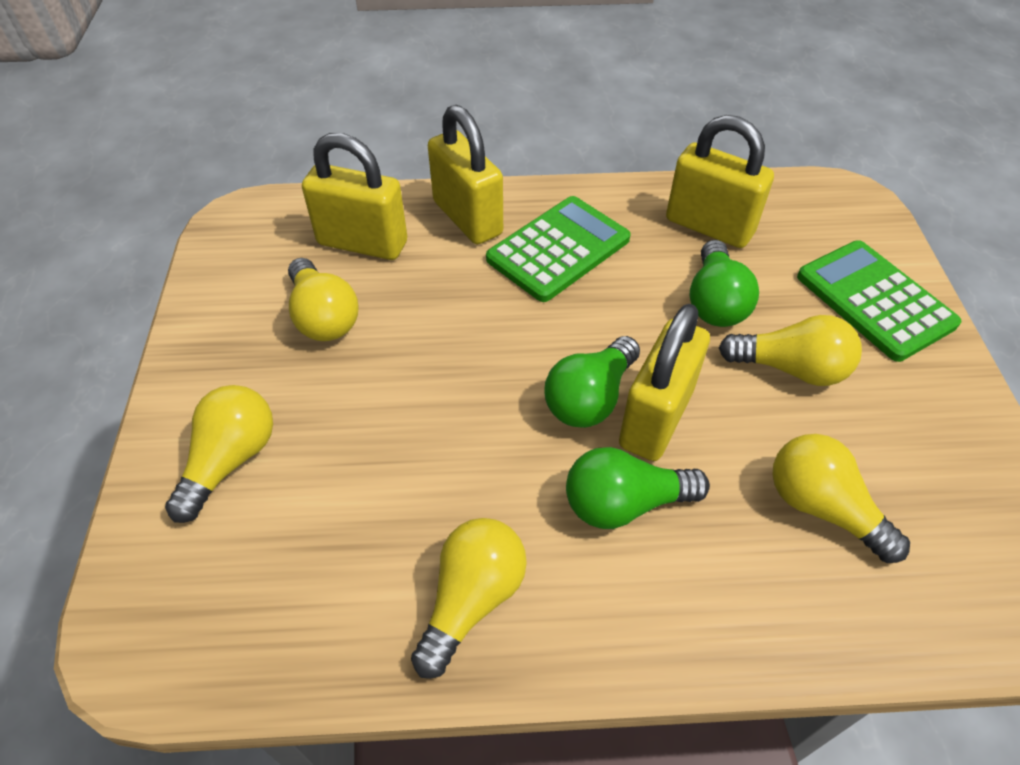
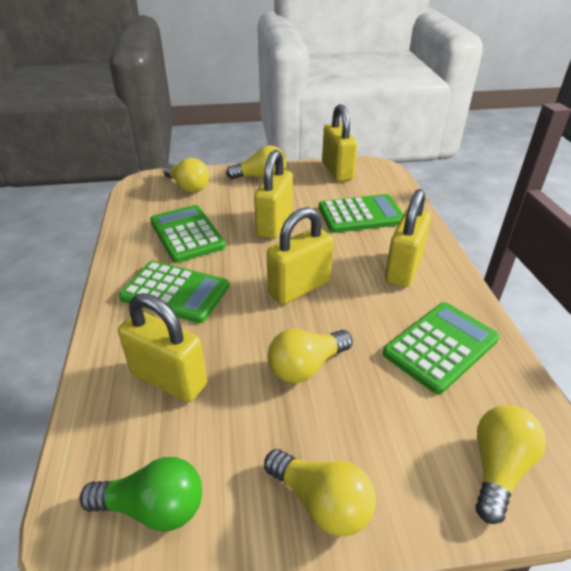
green calculator: [486,196,631,302] [797,240,961,362] = 2 -> [119,261,229,323] [150,205,226,263] [319,194,404,233] [383,302,500,394] = 4
green light bulb: [545,336,640,428] [566,447,710,529] [689,240,759,327] = 3 -> [80,457,202,532] = 1
yellow padlock: [302,133,407,260] [428,105,503,244] [619,304,710,461] [666,115,774,248] = 4 -> [118,293,207,403] [254,150,293,239] [267,207,333,305] [322,104,357,182] [385,189,431,287] = 5

